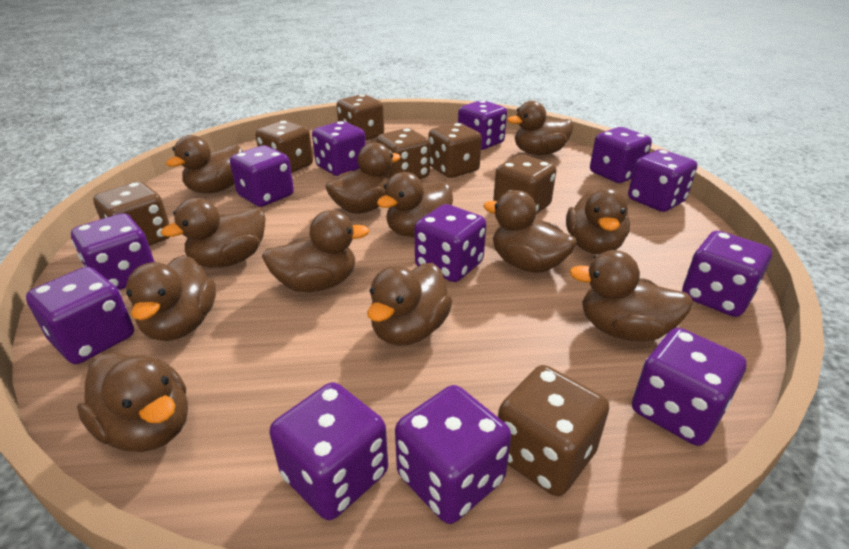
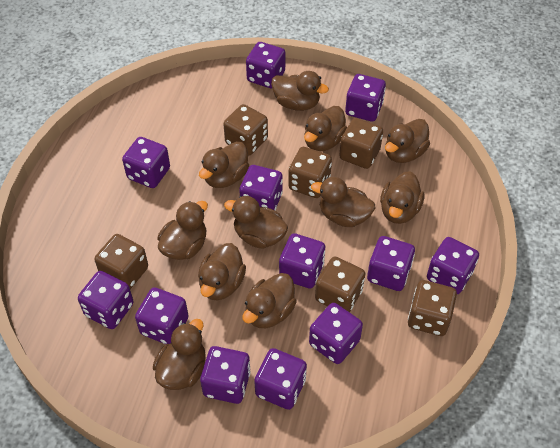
brown dice: [93,181,170,246] [255,120,313,173] [336,94,384,140] [376,128,430,179] [428,123,482,178] [493,155,556,214] [498,365,609,496] = 7 -> [94,234,148,289] [223,104,268,156] [288,147,332,198] [315,257,365,312] [339,118,383,169] [408,280,457,336] = 6
brown duck: [77,352,188,452] [126,255,216,341] [161,198,266,267] [166,135,243,193] [262,210,369,292] [325,142,401,214] [367,263,452,346] [377,172,453,237] [483,190,577,273] [507,101,574,155] [566,188,630,255] [569,250,693,342] = 12 -> [153,319,206,390] [158,201,208,260] [198,243,246,300] [199,141,249,188] [224,196,288,249] [243,273,297,328] [271,71,329,111] [304,106,347,151] [311,177,375,227] [380,171,424,224] [385,119,430,163] = 11

